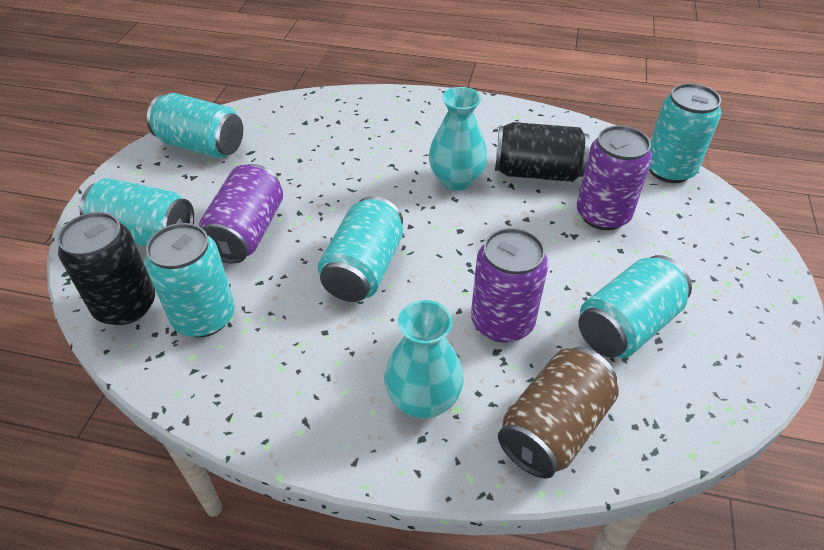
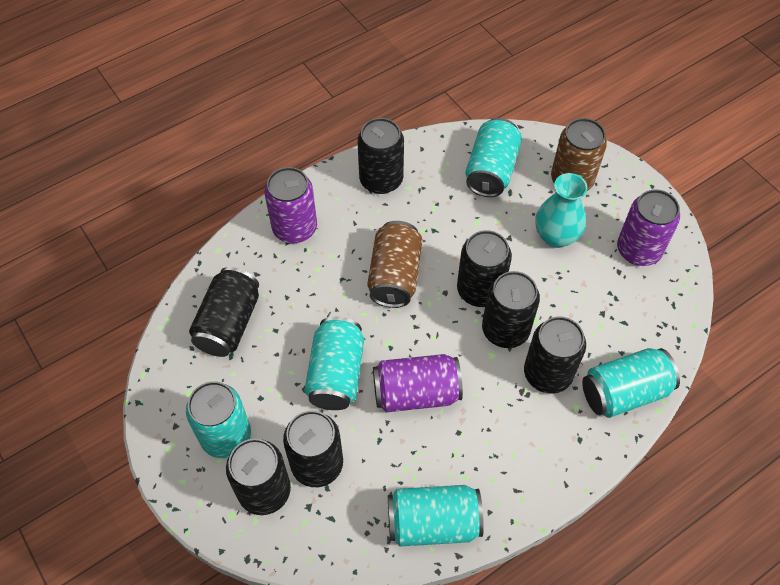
black can: [57,212,155,325] [495,122,590,182] = 2 -> [189,267,259,357] [226,439,291,515] [283,411,343,487] [357,118,404,194] [457,230,512,307] [482,271,540,348] [524,316,586,394] = 7
brown can: [498,347,619,478] = 1 -> [367,221,422,308] [551,118,607,191] = 2
turquoise can: [79,178,194,246] [145,223,235,337] [147,93,243,159] [318,196,403,302] [579,255,692,358] [649,83,721,183] = 6 -> [186,381,251,458] [304,317,364,410] [388,485,484,547] [466,118,522,197] [582,348,680,418] = 5
turquoise vase: [384,300,464,419] [429,87,487,191] = 2 -> [535,173,588,248] = 1

